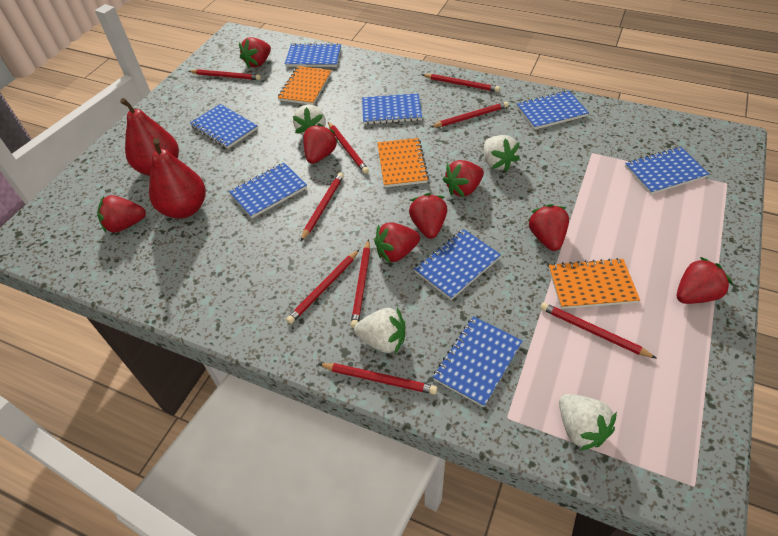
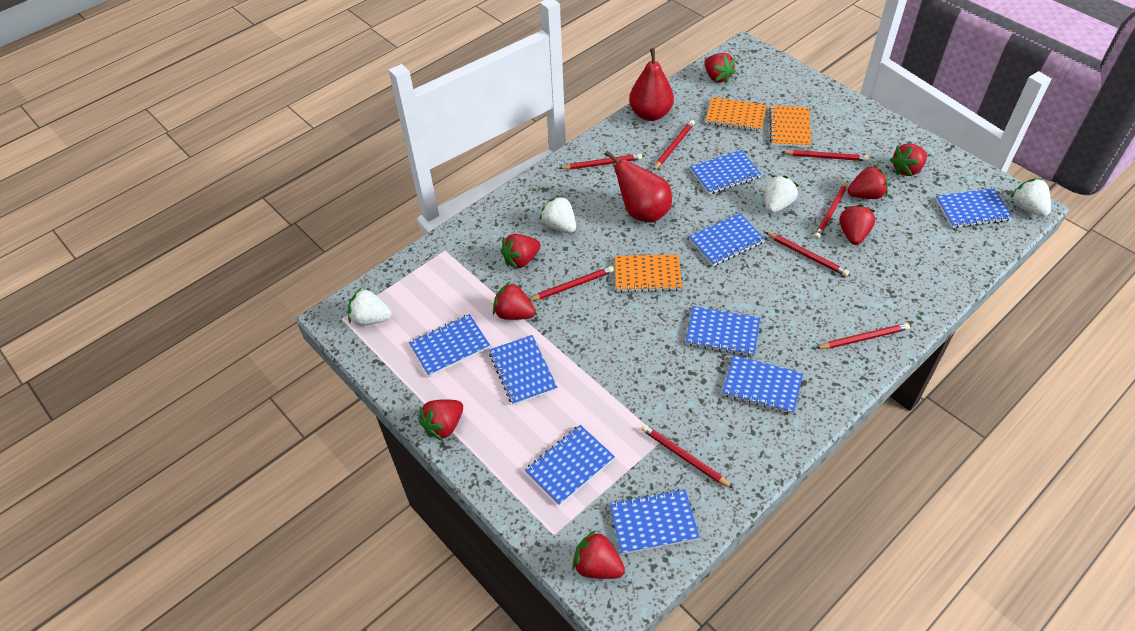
blue notebook: [190,104,258,149] [229,163,307,218] [285,43,341,67] [362,93,422,124] [414,229,501,300] [433,316,523,407] [517,90,589,130] [625,147,709,195] = 8 -> [409,314,490,377] [489,335,558,405] [525,425,615,506] [610,489,700,554] [686,306,760,357] [689,213,765,266] [690,150,762,194] [722,355,803,414] [936,188,1013,228] = 9
red pencil: [189,69,261,80] [286,250,359,324] [301,172,344,241] [319,363,437,395] [328,122,369,174] [351,239,370,328] [422,74,500,92] [431,102,509,127] [540,302,657,359] = 9 -> [529,266,614,301] [559,154,642,170] [641,424,733,488] [653,120,695,170] [765,232,849,276] [782,150,869,161] [814,181,848,239] [816,323,910,349] = 8

